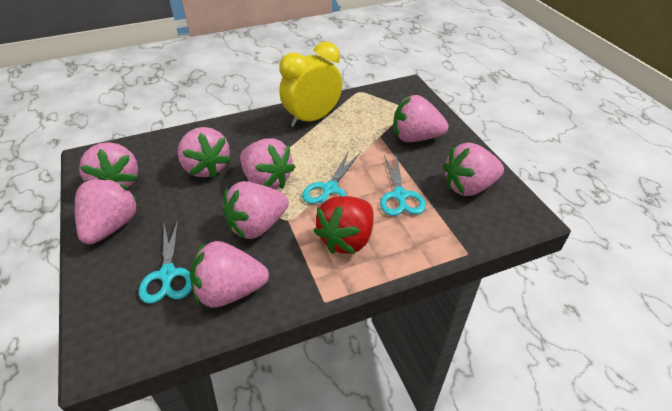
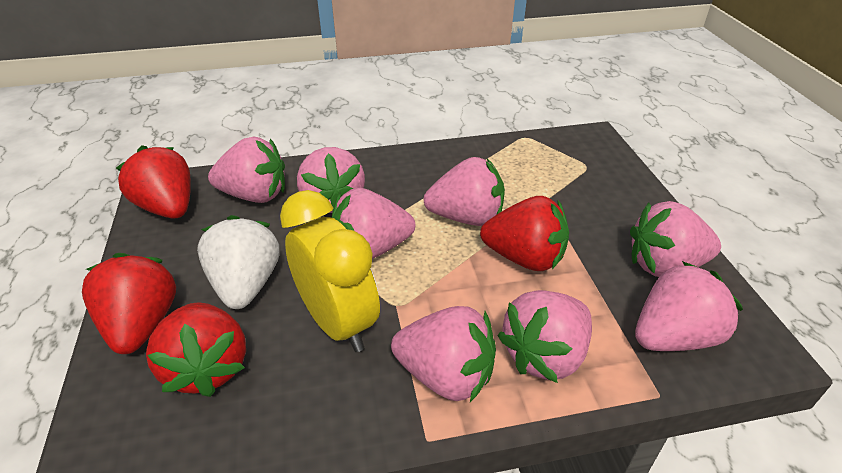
red strawberry: [314,196,374,254] = 1 -> [82,253,176,354] [116,145,191,219] [146,302,246,397] [480,196,569,271] = 4
turquoise scissors: [139,220,192,304] [302,151,360,204] [380,154,426,216] = 3 -> none = 0
white strawberry: none = 0 -> [197,215,279,309] = 1

